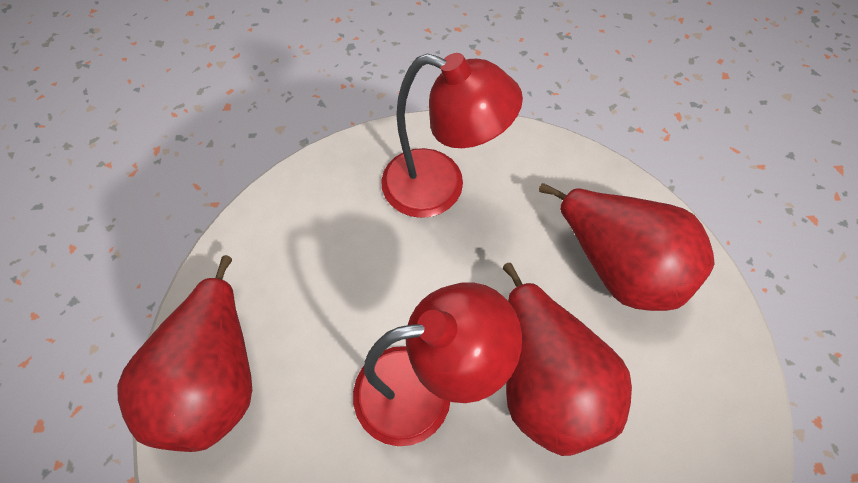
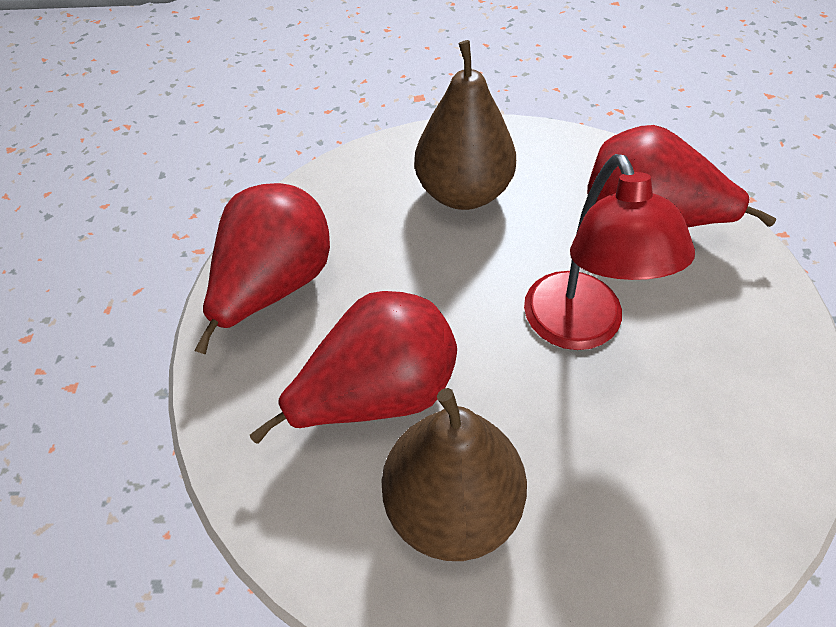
brown pear: none = 0 -> [382,388,527,561] [415,40,516,210] = 2
red lamp: [353,282,522,446] [381,53,523,218] = 2 -> [524,154,695,350] = 1

